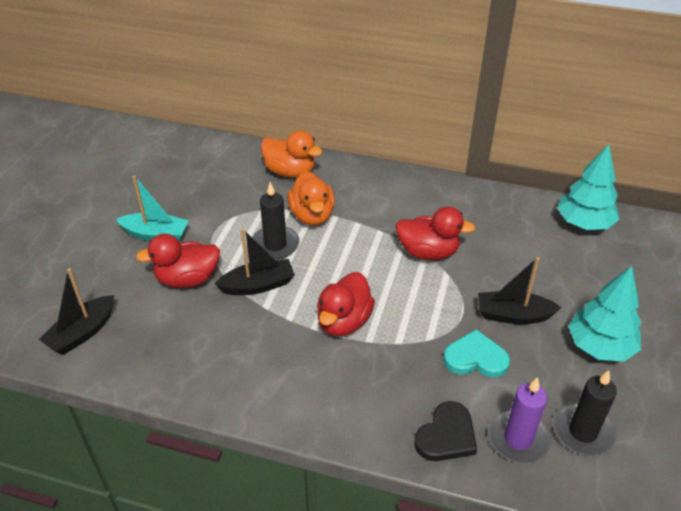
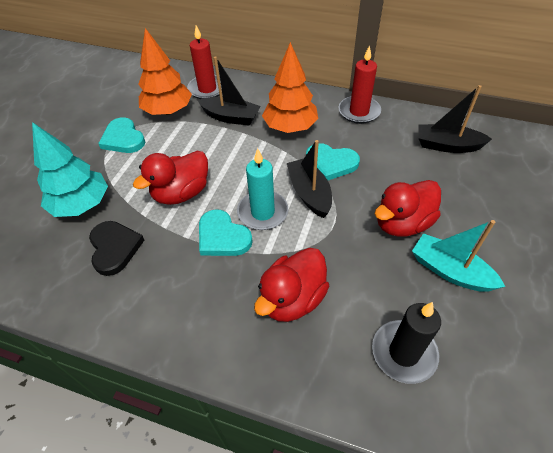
black candle: [252,182,299,260] [553,370,617,456] = 2 -> [372,302,441,384] = 1
orange duck: [261,130,323,178] [287,171,335,226] = 2 -> none = 0
orange tree: none = 0 -> [138,28,192,115] [262,42,318,133] = 2
purple candle: [488,377,551,463] = 1 -> none = 0
red candle: none = 0 -> [187,26,222,99] [338,45,381,124] = 2
turquoise candle: none = 0 -> [237,148,289,230] = 1
turquoise heart: [443,329,510,378] = 1 -> [98,117,145,153] [199,209,253,256] [306,143,360,180] = 3
turquoise tree: [557,144,619,230] [568,266,641,362] = 2 -> [32,122,108,217] = 1

